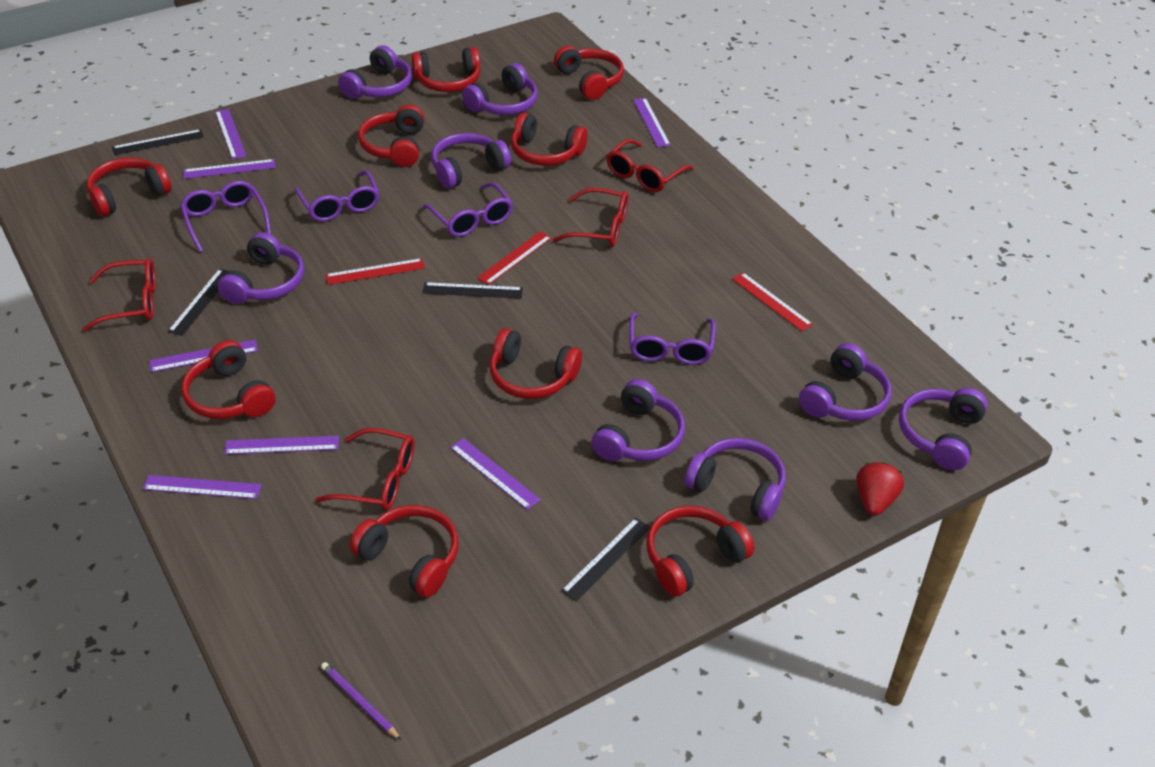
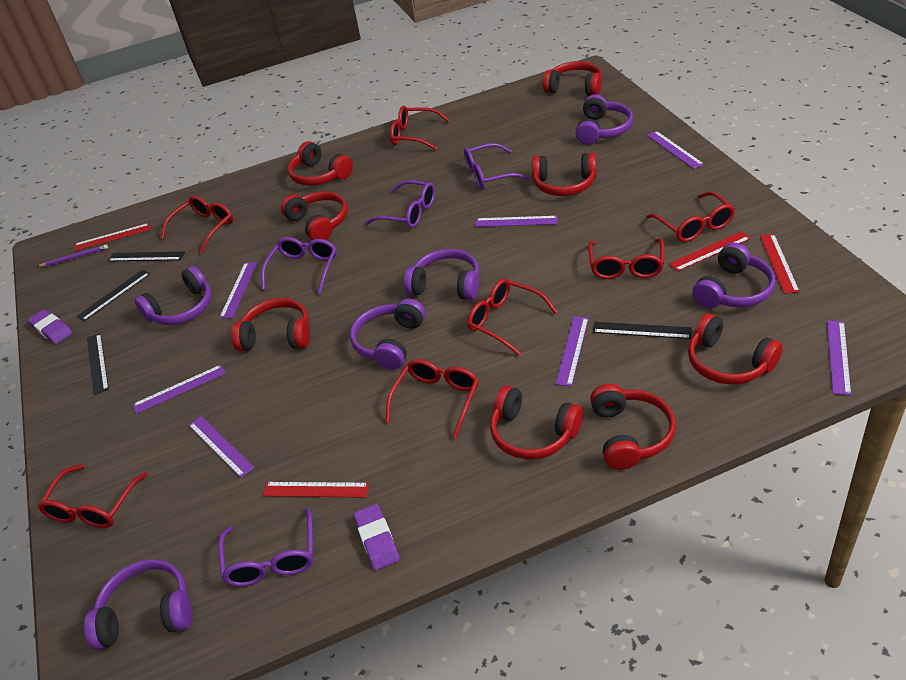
purple eraser: none = 0 -> [28,309,72,344] [353,504,399,570] = 2
purple headphones: [218,232,304,304] [338,45,412,99] [431,133,511,189] [462,63,538,115] [591,379,685,461] [684,438,786,521] [799,343,891,421] [899,388,988,470] = 8 -> [84,559,192,650] [135,266,212,325] [350,299,425,370] [404,249,479,300] [575,94,633,145] [692,242,775,308] = 6
red glasses: [82,258,156,332] [315,428,415,510] [552,188,628,247] [606,139,694,192] = 4 -> [38,464,148,528] [160,196,233,253] [385,359,479,439] [390,106,450,150] [467,279,557,355] [588,239,664,279] [647,192,735,242] = 7
red headphones: [87,157,172,216] [182,340,276,419] [349,505,459,597] [358,105,424,167] [411,47,480,92] [490,328,582,399] [511,113,588,166] [554,46,624,100] [646,506,754,597] = 9 -> [231,298,310,351] [281,191,348,240] [288,141,353,186] [490,385,583,460] [532,153,596,196] [543,61,602,96] [590,384,676,470] [688,314,783,385] = 8
red ruler: [325,258,425,285] [477,231,552,285] [732,272,813,331] = 3 -> [74,223,150,251] [262,482,369,498] [669,231,751,271] [760,234,800,294] = 4
red strawberry: [856,462,904,516] = 1 -> none = 0

